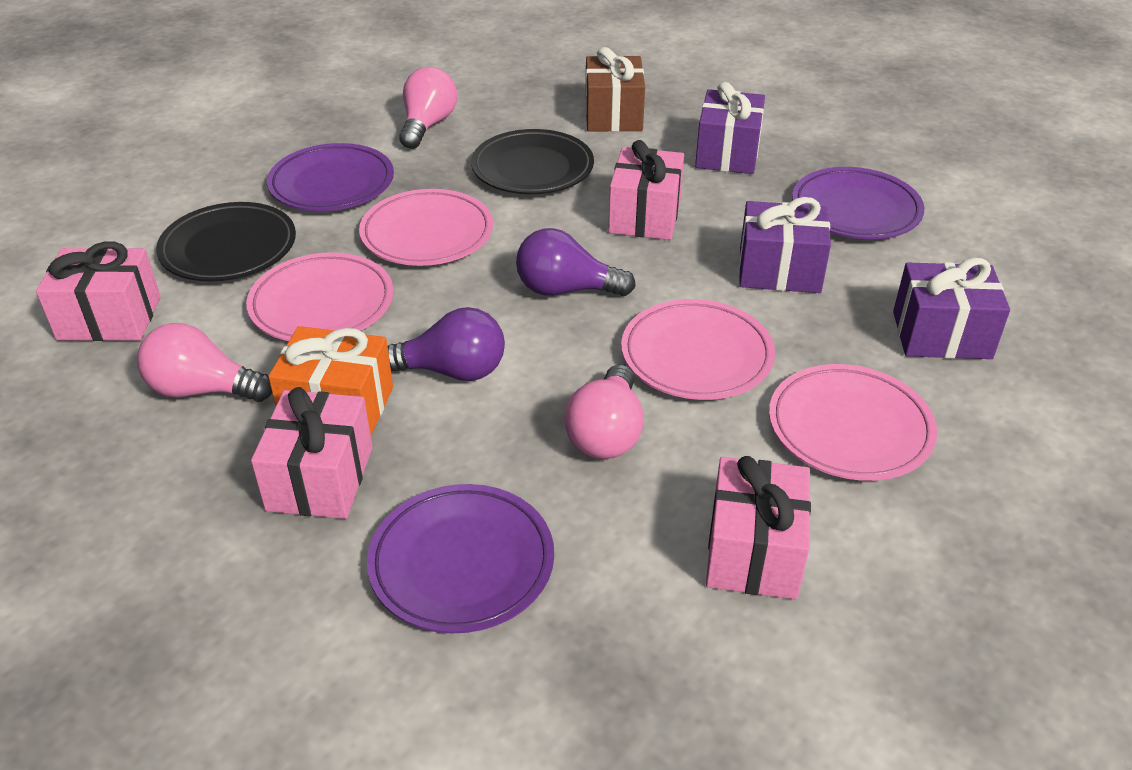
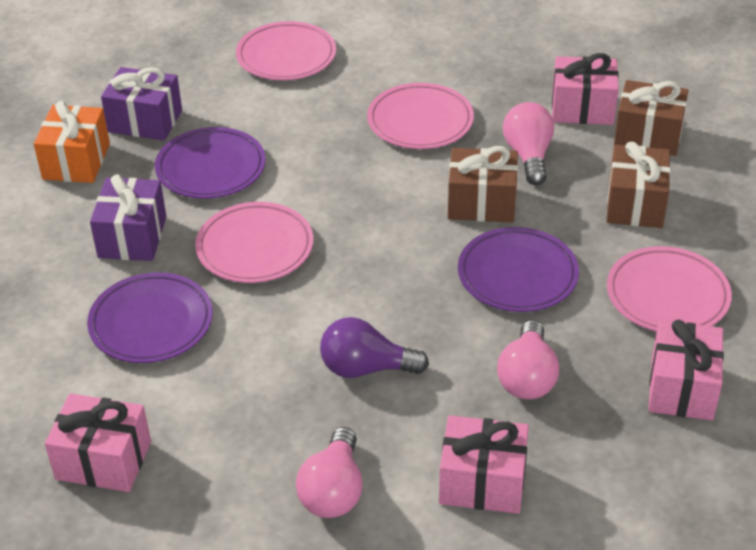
black plate: [156,202,296,282] [471,129,594,194] = 2 -> none = 0
brown gift: [585,47,645,132] = 1 -> [448,146,518,223] [607,142,670,228] [614,80,688,156] = 3
purple gift: [695,82,765,174] [739,197,831,293] [893,258,1010,359] = 3 -> [90,174,166,261] [101,67,182,141] = 2
purple light bulb: [387,307,505,381] [516,228,636,296] = 2 -> [320,317,429,378] = 1

